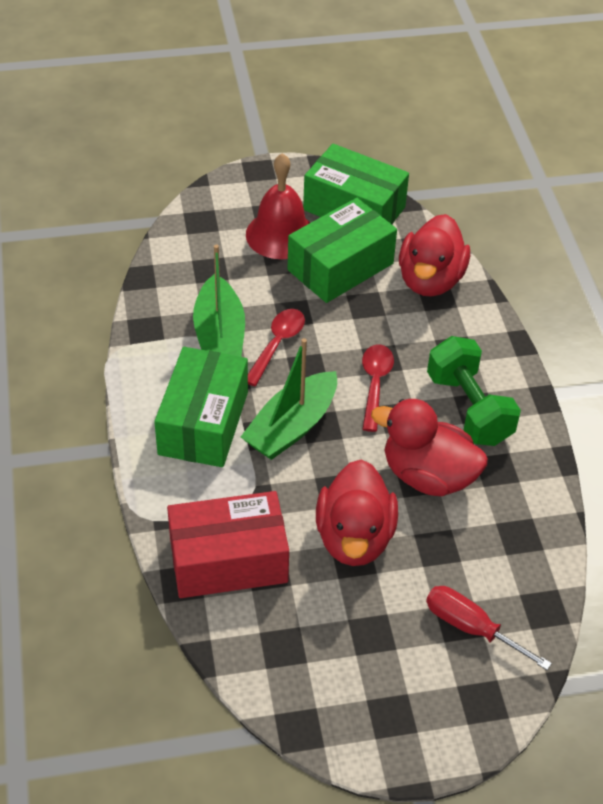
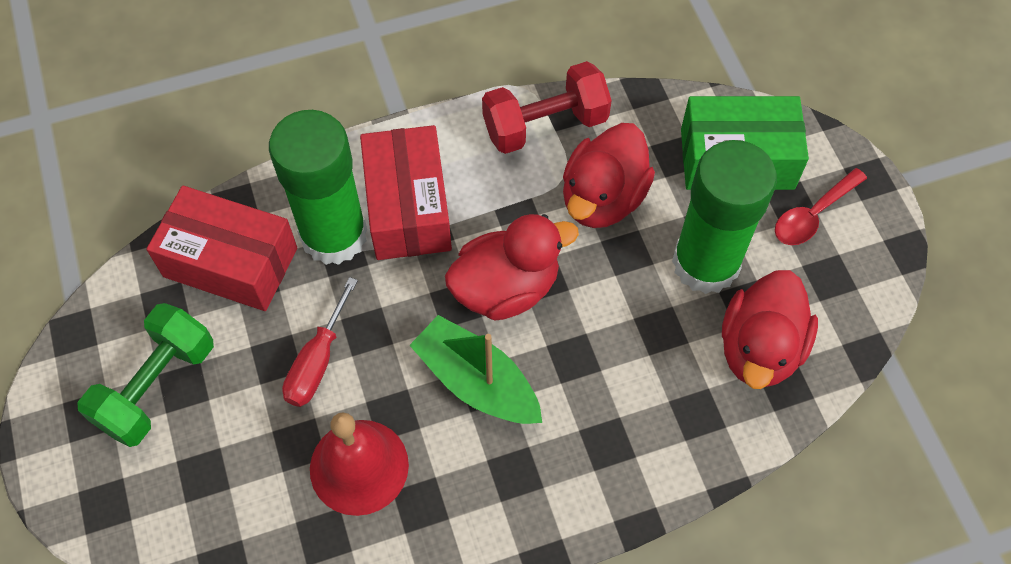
green boat: [193,245,245,357] [241,338,337,460] = 2 -> [409,315,542,424] = 1
green box: [154,347,248,467] [288,198,397,303] [303,144,409,224] = 3 -> [681,96,809,190] = 1
green glue stick: none = 0 -> [269,110,367,265] [672,140,777,294] = 2
red box: [167,491,289,598] = 1 -> [147,186,297,311] [360,125,452,260] = 2
red dumbbell: none = 0 -> [482,61,612,154] = 1
red spoon: [248,309,305,386] [362,344,394,432] = 2 -> [775,168,867,245] = 1

